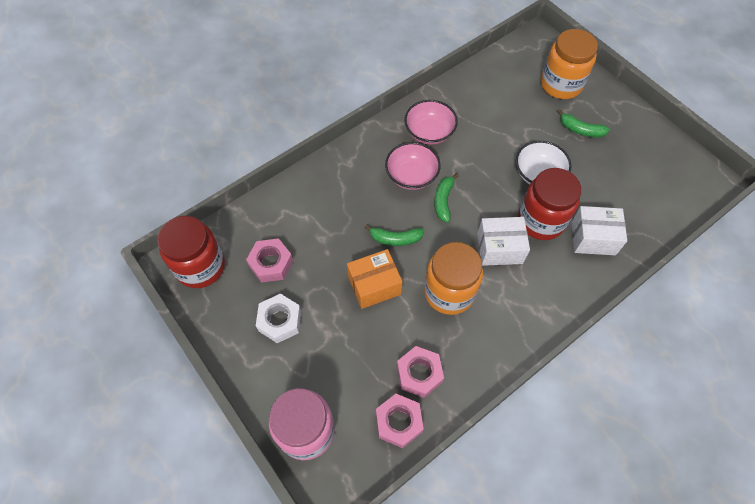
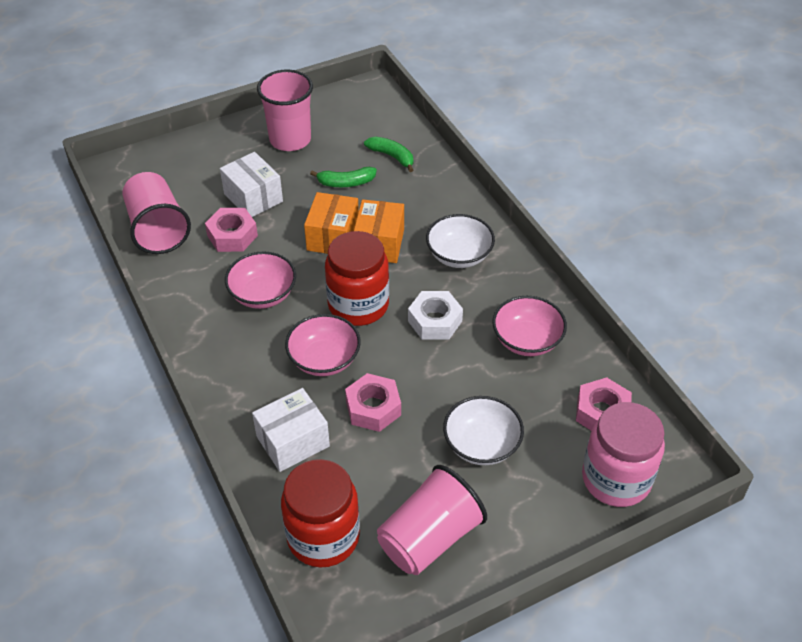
green banana: [364,224,424,246] [434,173,459,222] [557,109,610,137] = 3 -> [310,167,377,187] [364,136,413,172] = 2
orange box: [347,249,402,309] = 1 -> [304,192,359,254] [354,199,404,263] = 2
orange jar: [424,242,483,315] [541,29,598,99] = 2 -> none = 0
pink bowl: [385,142,441,190] [404,100,458,145] = 2 -> [225,251,296,309] [285,314,361,376] [492,296,567,356] = 3
pink cup: none = 0 -> [123,172,191,254] [257,69,313,151] [377,465,487,575] = 3
white bowl: [516,141,572,184] = 1 -> [426,214,495,268] [443,396,524,465] = 2

